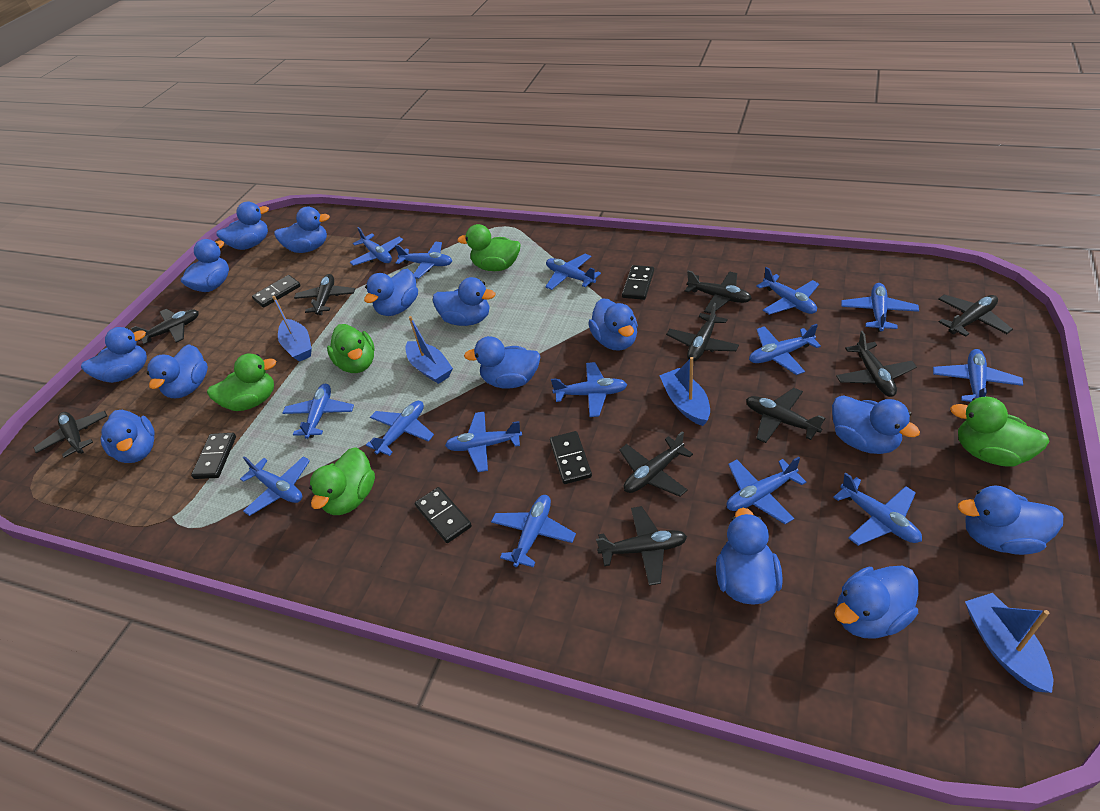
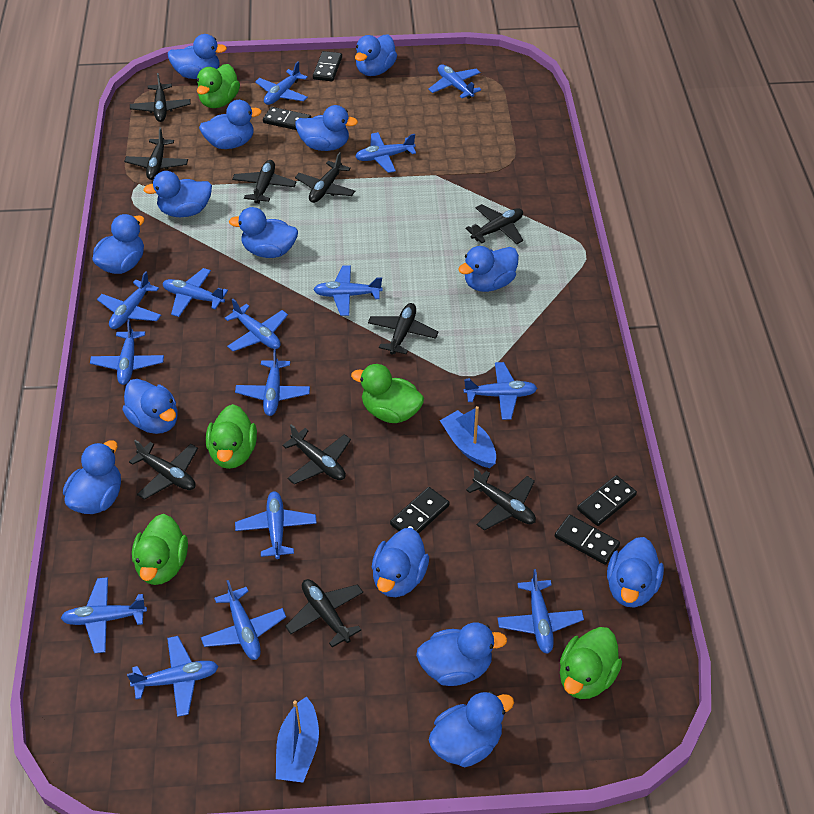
blue boat: [272,296,312,362] [405,316,453,384] [659,357,710,426] [965,593,1053,693] = 4 -> [276,697,319,783] [440,406,496,468] = 2

